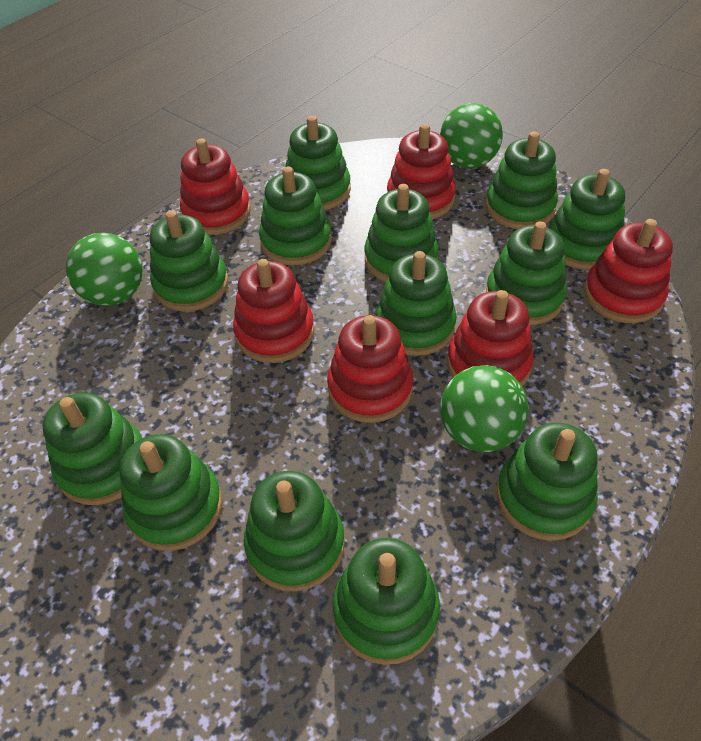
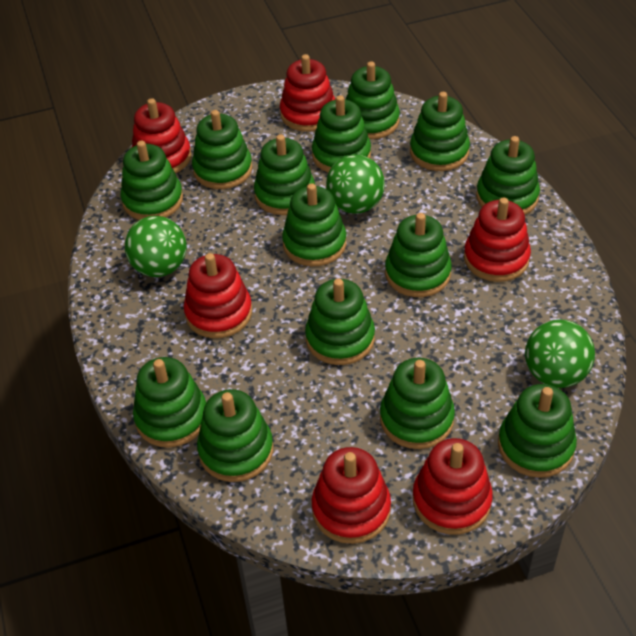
green stacking toy: [43,392,142,505] [120,434,222,551] [150,211,228,312] [244,471,345,591] [259,167,332,265] [285,116,351,210] [333,538,440,665] [364,184,439,282] [376,251,457,356] [486,132,558,229] [486,221,567,325] [497,422,598,541] [549,169,625,270] = 13 -> [121,141,183,220] [133,357,206,448] [192,110,252,189] [197,389,273,482] [254,134,315,215] [282,183,346,266] [305,278,375,365] [312,95,371,173] [346,62,400,139] [380,358,455,449] [385,213,452,297] [410,92,470,171] [476,136,540,215] [498,384,577,478] = 14

